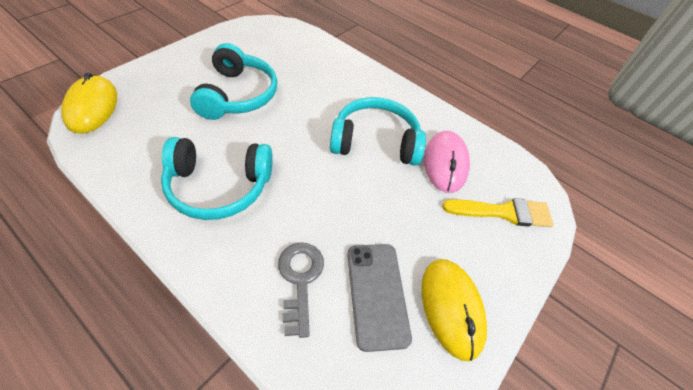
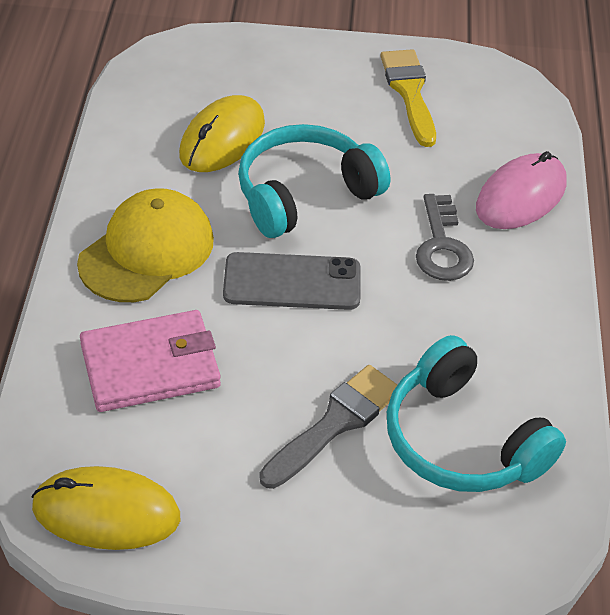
grey brush: none = 0 -> [260,365,397,489] = 1
pink wallet: none = 0 -> [80,310,221,412] = 1
turquoise headphones: [161,137,273,220] [190,43,277,120] [330,97,426,165] = 3 -> [238,124,390,238] [387,335,566,492] = 2
yellow cap: none = 0 -> [77,188,214,302] = 1

